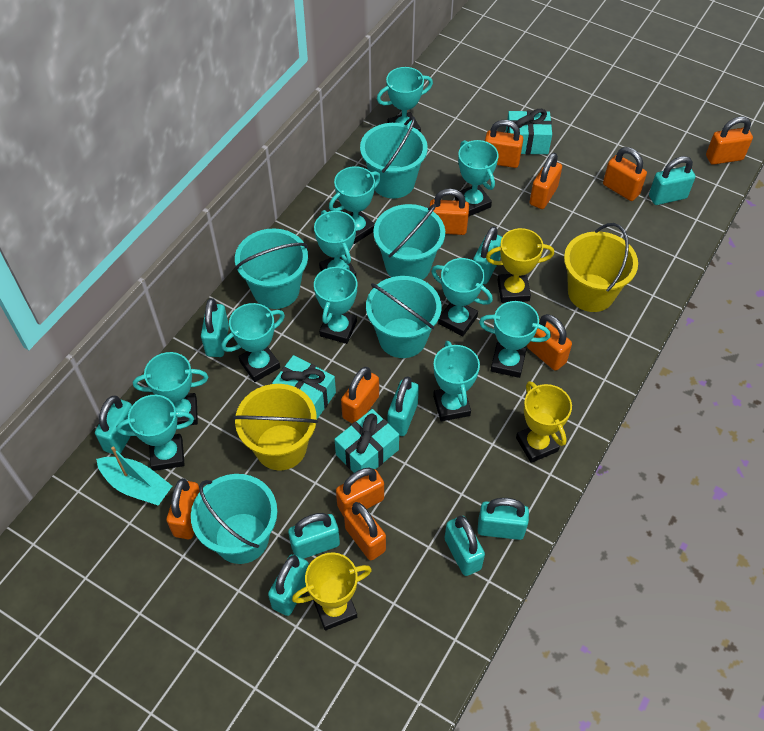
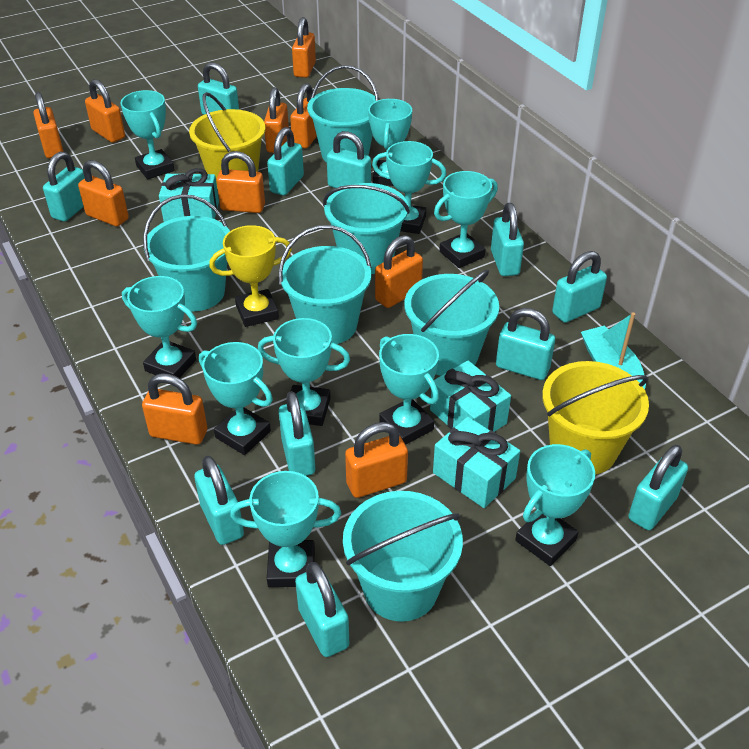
turquoise bucket: [191,474,278,564] [235,228,308,309] [360,116,428,199] [366,276,441,358] [373,204,445,280] = 5 -> [143,194,230,311] [279,225,372,344] [307,65,379,163] [323,183,410,274] [343,491,463,622] [404,269,499,376] = 6
turquoise padlock: [95,396,132,455] [201,298,229,357] [268,554,309,616] [288,513,340,559] [388,376,419,436] [445,515,485,576] [473,226,502,284] [477,498,529,540] [649,156,695,205] = 9 -> [43,152,84,222] [194,456,244,545] [198,62,239,115] [267,127,304,196] [278,391,315,476] [295,562,349,657] [327,131,371,188] [491,203,524,276] [496,308,555,380] [552,251,607,323] [628,445,688,530] = 11
turquoise trophy: [116,395,194,471] [133,352,209,425] [222,303,285,382] [314,210,356,277] [314,265,357,344] [329,166,381,244] [377,67,433,132] [431,258,493,336] [433,341,480,421] [455,140,499,217] [479,301,551,378] = 11 -> [121,90,175,179] [122,276,197,378] [199,342,273,455] [230,471,341,587] [258,318,350,426] [368,99,412,186] [372,141,446,234] [379,334,439,445] [434,171,498,268] [515,444,595,566] = 10
yellow trophy: [292,552,372,630] [486,228,554,303] [516,381,572,463] = 3 -> [209,225,292,327] = 1

